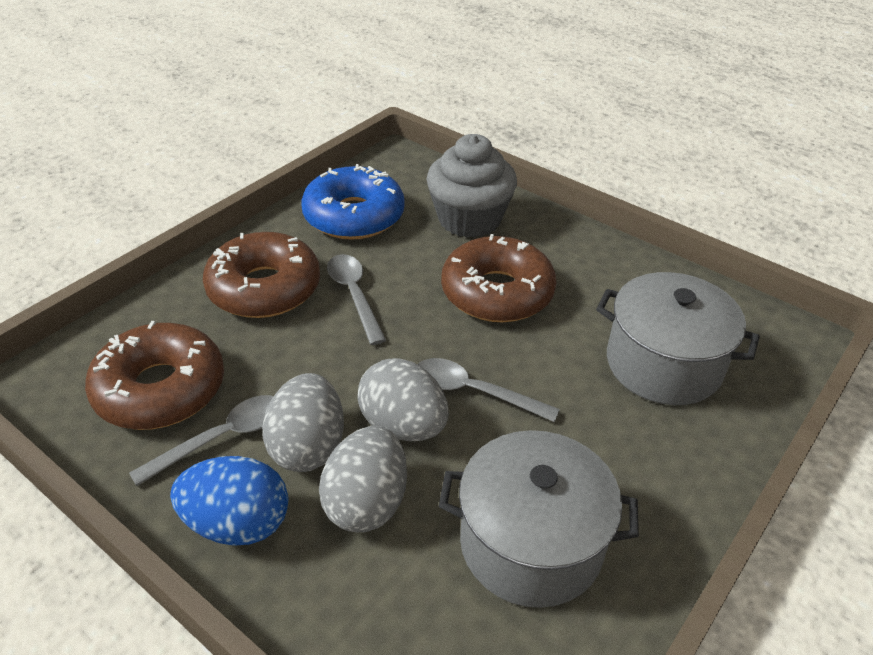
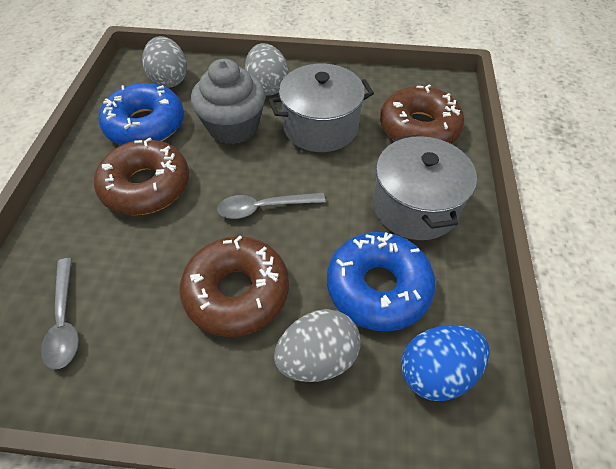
blue donut: [301,164,405,240] = 1 -> [99,83,184,145] [327,232,436,331] = 2
grey spoon: [129,395,273,486] [327,254,386,345] [418,358,560,422] = 3 -> [41,258,79,369] [217,193,325,219] = 2

